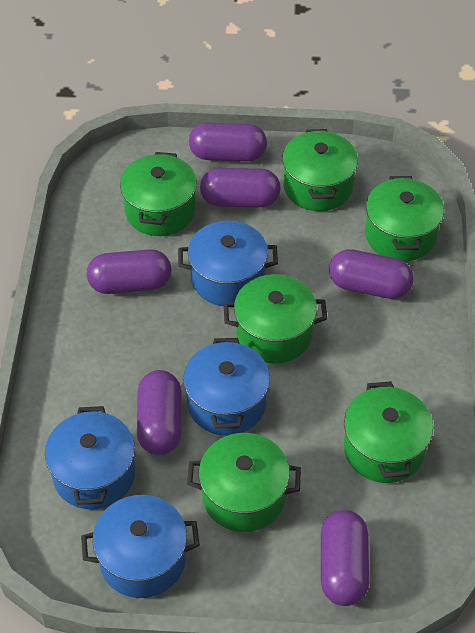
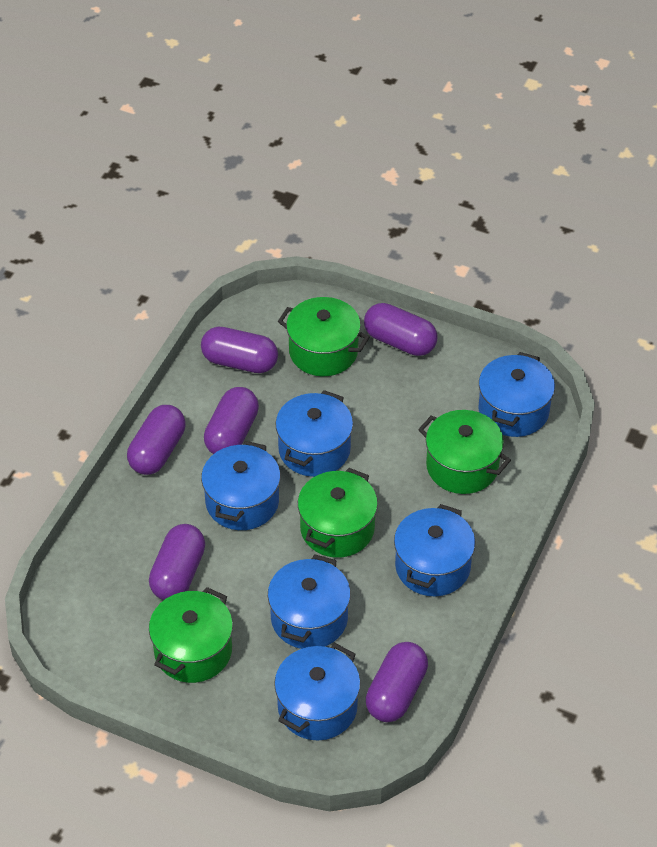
blue pot: [45,406,135,510] [81,495,200,598] [178,221,278,306] [183,338,270,436] = 4 -> [201,441,281,530] [268,554,351,649] [274,643,360,740] [276,390,353,477] [394,504,475,596] [479,352,555,437] = 6
green pot: [120,152,197,236] [187,433,301,532] [224,274,327,364] [282,129,358,211] [344,382,433,483] [365,176,444,261] = 6 -> [149,587,233,683] [278,297,370,376] [298,468,378,558] [418,410,511,494] = 4

